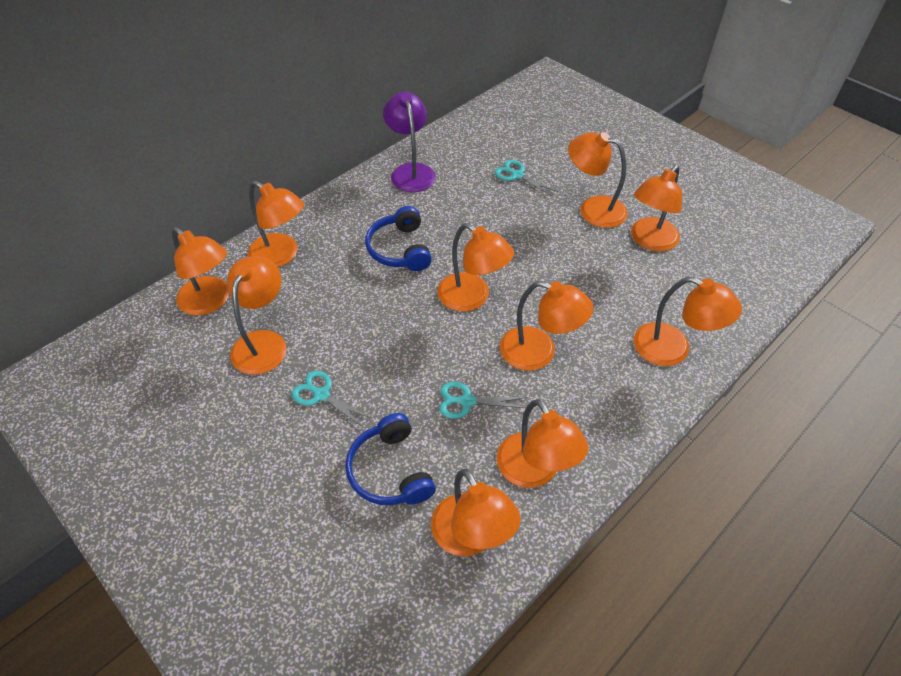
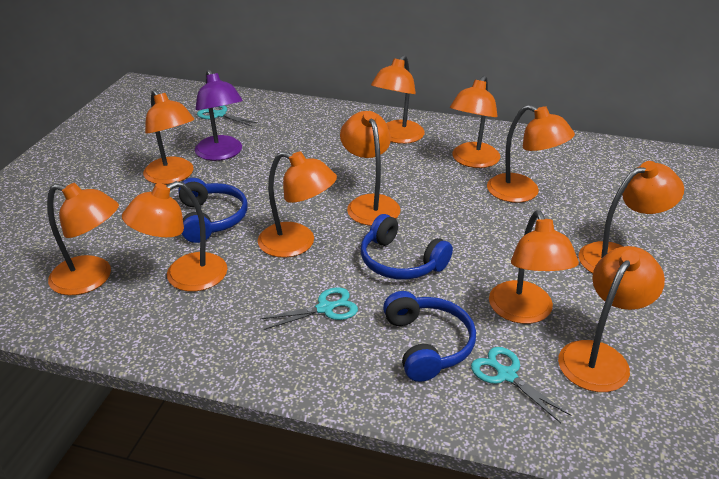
blue headphones: [345,413,436,505] [365,206,432,271] = 2 -> [179,178,248,243] [361,214,453,279] [383,291,476,382] = 3
orange lamp: [172,227,229,315] [227,256,286,375] [248,181,304,268] [431,469,521,557] [437,223,514,312] [497,399,589,488] [500,281,594,371] [568,132,628,228] [631,165,682,251] [634,277,742,366] = 10 -> [47,183,119,295] [122,181,227,291] [143,90,194,185] [258,151,337,257] [340,111,400,226] [371,55,425,144] [450,76,500,168] [487,105,575,203] [489,210,579,324] [558,246,665,392] [579,161,684,273] = 11

